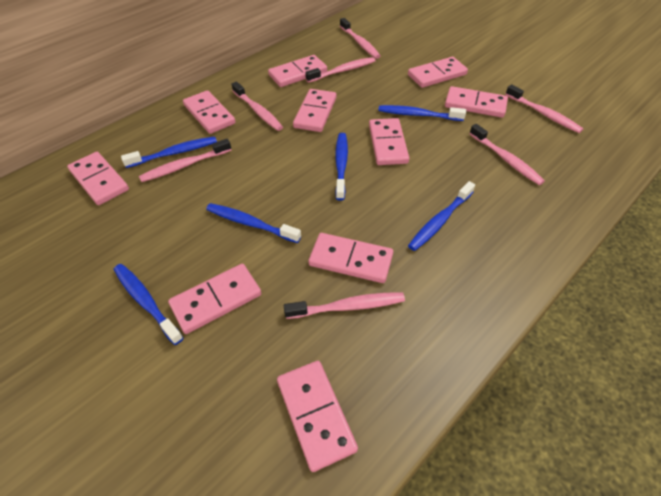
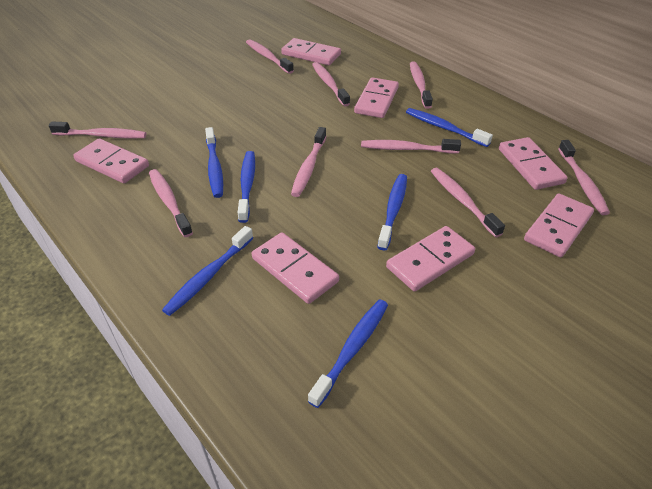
pink domino: [67,152,129,205] [168,264,261,334] [183,90,236,134] [268,55,327,87] [277,361,358,472] [293,89,336,132] [308,233,393,283] [369,118,409,165] [408,57,468,88] [445,86,508,118] = 10 -> [73,138,149,183] [252,232,339,304] [281,38,341,65] [354,77,399,118] [386,226,475,291] [499,137,568,190] [524,194,594,257] = 7
pink toothbrush: [139,139,231,182] [232,82,283,131] [284,292,405,319] [305,57,376,83] [340,18,380,59] [469,124,545,185] [505,84,584,133] = 7 -> [49,121,147,139] [149,169,193,237] [246,39,294,74] [291,127,326,197] [312,62,350,107] [361,139,461,153] [410,61,433,109] [431,168,505,237] [558,140,610,215] = 9

